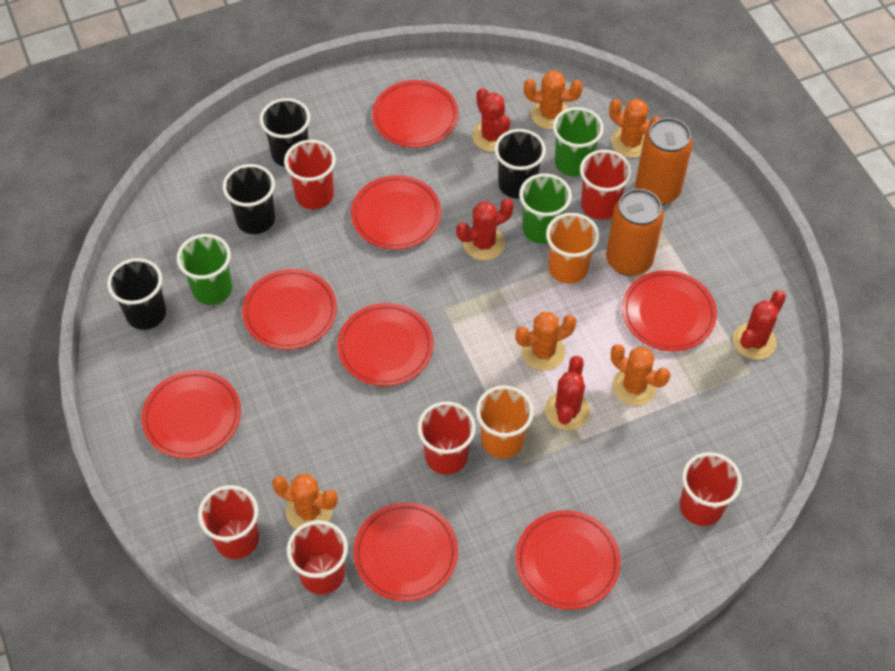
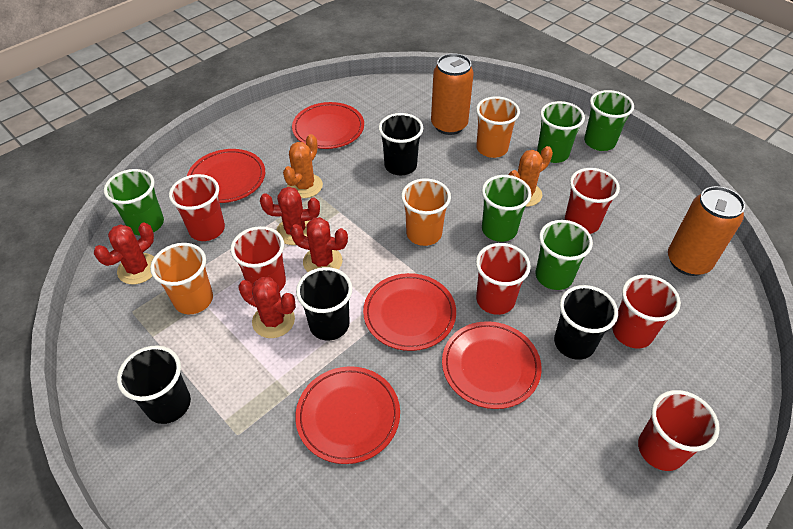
green cup: [176,234,232,305] [519,173,572,244] [553,107,604,177] = 3 -> [104,169,164,235] [482,175,532,242] [536,220,593,290] [537,101,585,163] [584,90,634,151] = 5
orange cactus: [272,474,338,529] [515,312,577,371] [524,70,583,129] [609,99,661,158] [611,344,670,406] = 5 -> [283,134,323,198] [508,146,553,207] = 2
orange cup: [476,385,534,458] [546,213,600,284] = 2 -> [150,243,213,314] [401,178,451,246] [476,96,520,158] = 3
red plate: [142,370,241,459] [242,269,337,350] [337,303,433,386] [351,175,441,250] [353,502,458,601] [372,80,459,148] [515,510,621,610] [622,270,717,351] = 8 -> [187,149,265,203] [292,102,364,149] [295,366,400,464] [363,273,456,351] [442,321,542,409] = 5

